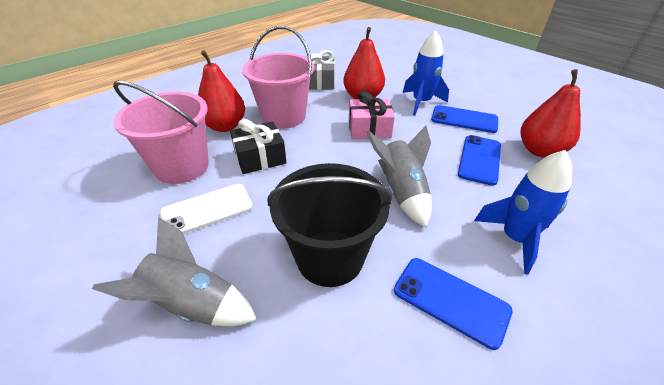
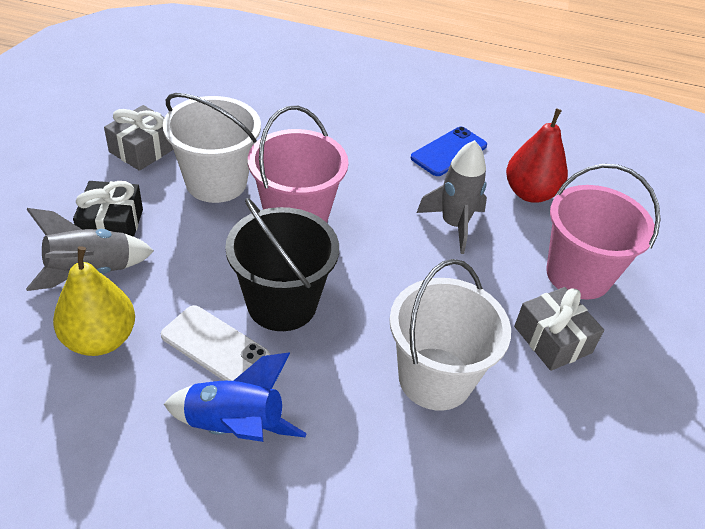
blue phone: [394,258,513,350] [431,105,498,133] [458,135,501,186] = 3 -> [411,127,487,176] = 1
blue rocket: [403,30,449,116] [474,150,572,275] = 2 -> [164,353,307,442] = 1
grey gift: [306,50,335,90] = 1 -> [104,105,173,171] [514,287,604,371] = 2
pink gift: [349,91,395,139] = 1 -> none = 0
red pear: [198,50,245,132] [343,27,385,99] [521,69,581,158] = 3 -> [506,108,568,203] = 1
white bucket: none = 0 -> [163,93,261,203] [389,259,511,410] = 2
yellow pear: none = 0 -> [53,246,135,356] = 1

